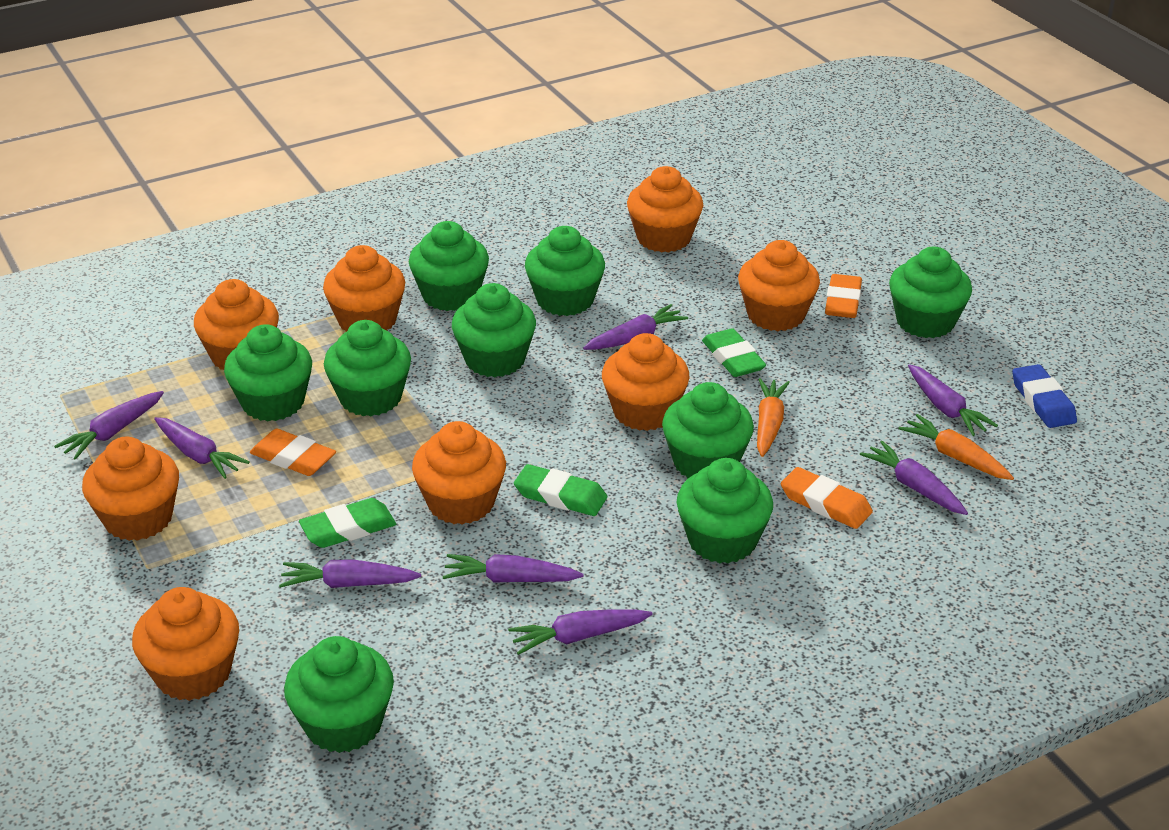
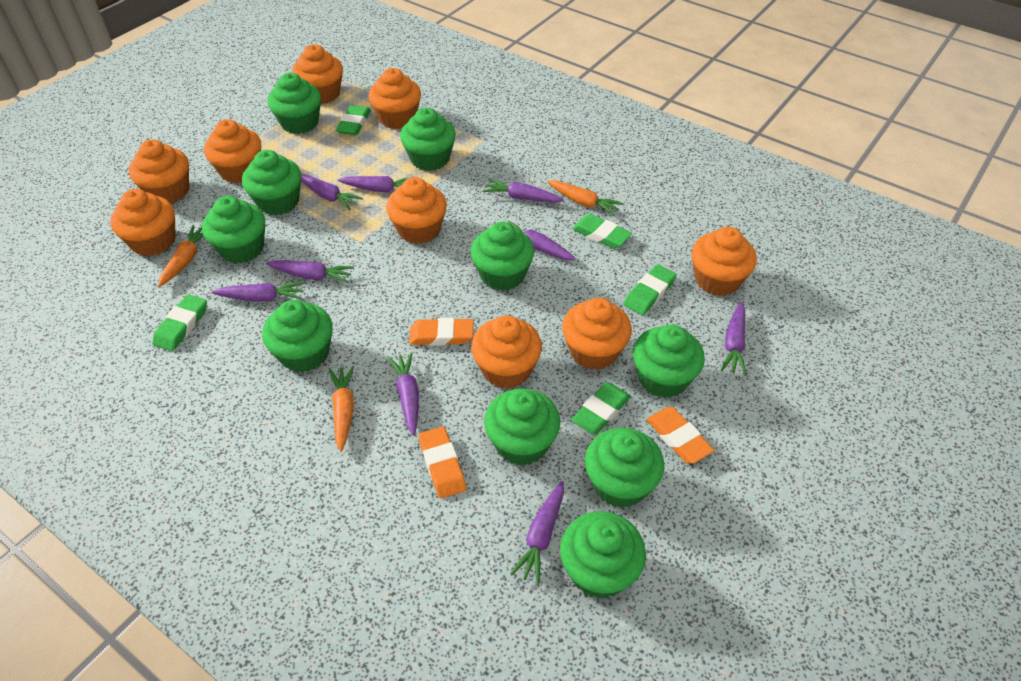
blue eraser: [1012,364,1077,428] = 1 -> none = 0
green cupcake: [224,324,312,421] [284,636,394,753] [324,320,411,416] [409,221,489,311] [452,283,536,377] [525,226,605,316] [662,382,754,479] [677,458,773,564] [889,247,972,338] = 9 -> [202,196,265,263] [242,150,301,215] [262,300,333,372] [268,73,321,134] [400,108,456,171] [471,222,534,291] [484,389,560,466] [560,511,646,599] [585,428,664,508] [633,325,705,398] = 10
green eraser: [299,498,396,548] [514,464,607,516] [702,328,766,377] = 3 -> [152,294,207,351] [336,105,371,135] [571,382,631,434] [572,214,632,249] [624,264,677,315] = 5
orange carrot: [757,378,790,457] [899,414,1014,480] = 2 -> [158,225,203,287] [329,366,354,452] [547,180,623,216] = 3
orange cupcake: [82,437,179,541] [132,587,239,701] [194,279,279,370] [323,245,405,332] [412,421,506,524] [602,333,690,431] [627,166,703,253] [738,240,820,331] = 8 -> [110,189,176,256] [129,139,189,203] [204,119,261,183] [292,44,343,104] [368,68,421,129] [386,177,447,244] [471,315,542,388] [562,298,632,370] [692,227,757,296] = 9
purple carrot: [54,391,164,460] [154,417,250,479] [279,559,421,588] [442,554,584,583] [508,609,652,655] [583,304,688,350] [860,441,968,515] [908,364,998,436] = 8 -> [211,282,305,302] [266,260,354,283] [301,174,363,210] [338,176,408,192] [388,352,419,435] [483,179,564,203] [507,220,576,260] [510,481,564,585] [721,302,746,376] = 9

